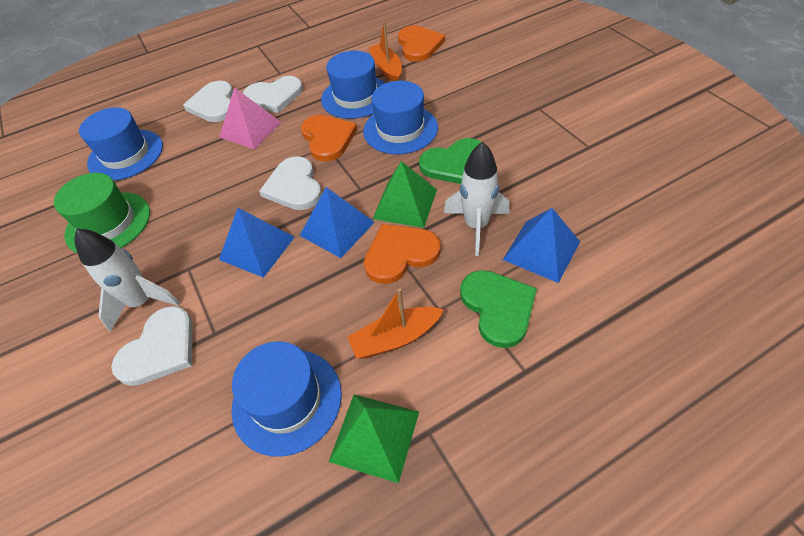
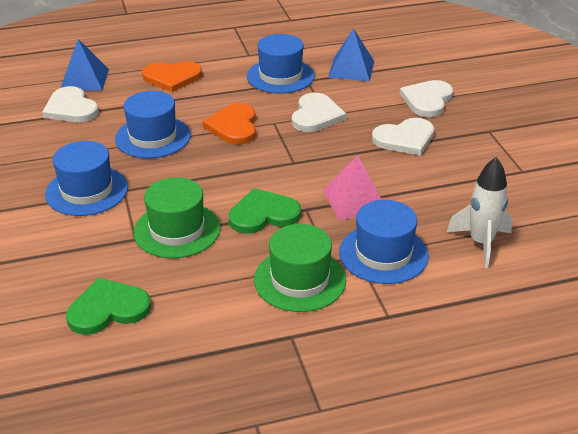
blue pyramid: [219,208,295,278] [299,187,375,258] [503,208,580,283] = 3 -> [61,39,109,91] [328,28,374,81] = 2
green hat: [54,173,150,253] = 1 -> [133,177,220,258] [254,224,346,312] = 2
green pyramid: [329,394,419,483] [373,161,437,228] = 2 -> none = 0
orange boat: [347,288,444,359] [369,21,402,81] = 2 -> none = 0
orange heart: [301,115,357,161] [364,224,440,284] [398,26,445,62] = 3 -> [142,61,202,92] [203,103,256,145] = 2
white rocket: [75,228,180,332] [444,142,509,256] = 2 -> [447,157,512,268] = 1

